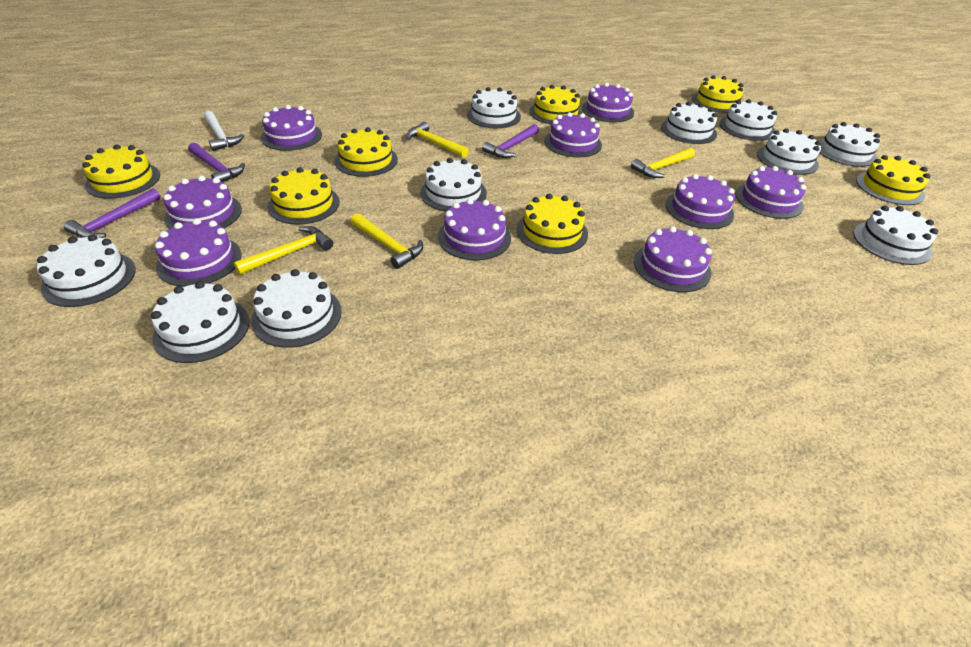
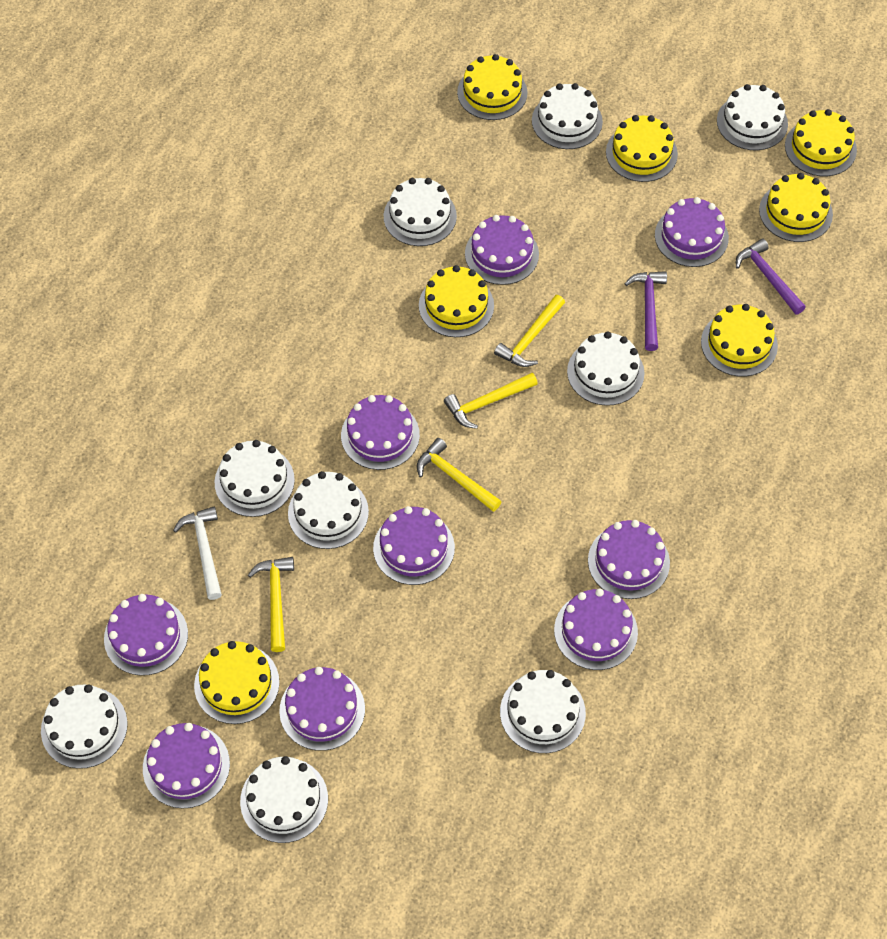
purple hammer: [64,188,161,238] [188,142,245,182] [482,124,539,158] = 3 -> [625,271,667,351] [736,239,806,315] = 2
white cake: [37,234,136,307] [151,281,249,363] [251,269,342,348] [420,158,487,212] [467,87,521,128] [661,102,718,144] [719,99,777,141] [757,128,821,175] [819,122,880,167] [853,206,938,265] = 10 -> [41,684,128,769] [214,440,295,517] [240,756,328,843] [288,471,369,549] [384,178,457,246] [500,670,586,753] [532,83,603,149] [567,331,644,406] [717,84,788,150] = 9

